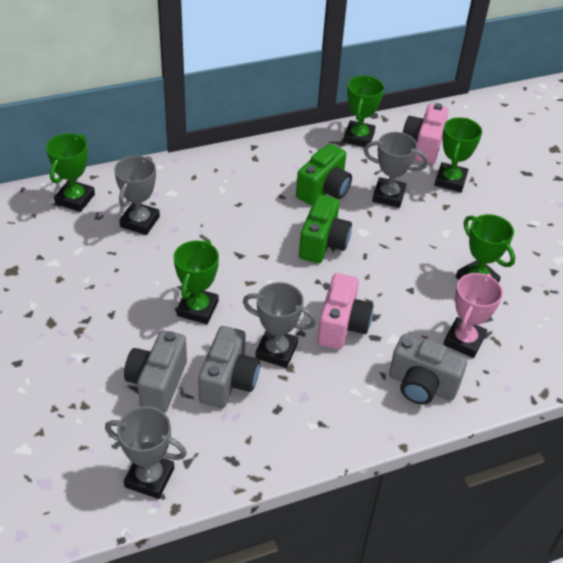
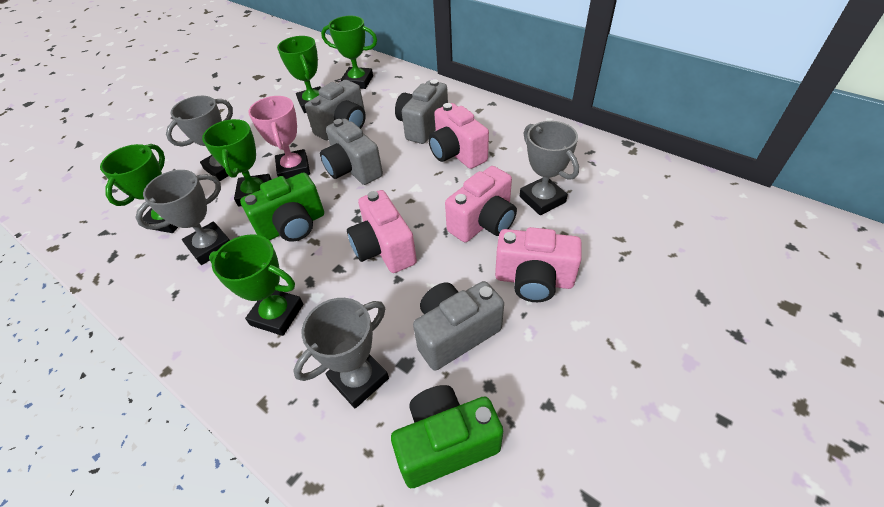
grey camera: [124,330,187,413] [198,326,260,408] [389,335,467,405] = 3 -> [305,80,366,140] [320,119,383,185] [395,79,448,144] [413,281,504,371] = 4
pink camera: [317,273,374,350] [403,103,449,164] = 2 -> [347,190,417,273] [428,103,489,169] [445,166,517,242] [495,227,582,302] = 4

